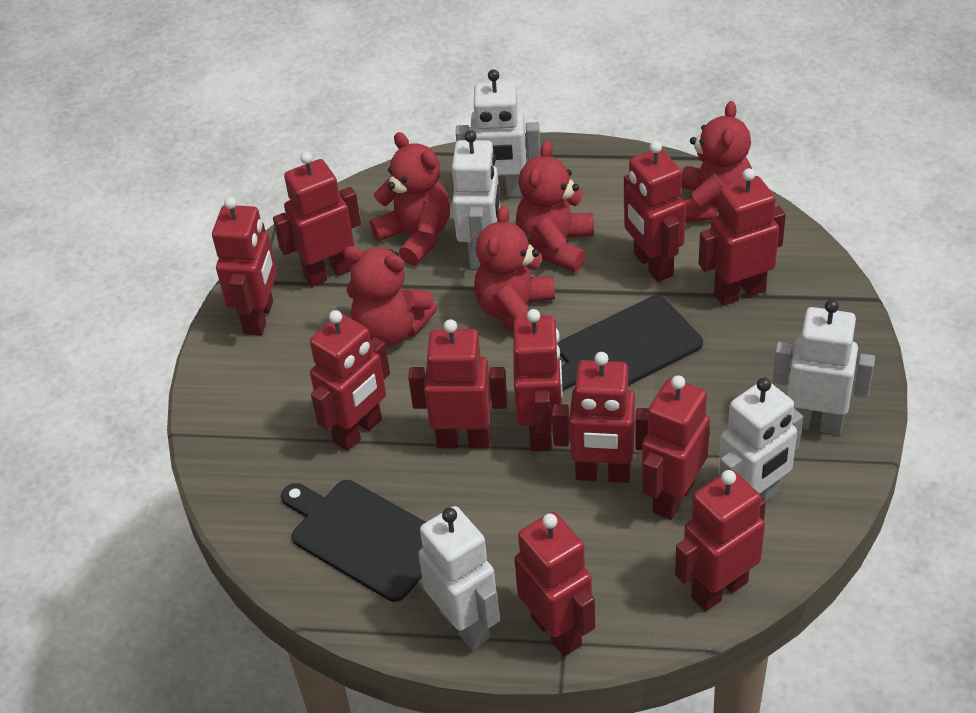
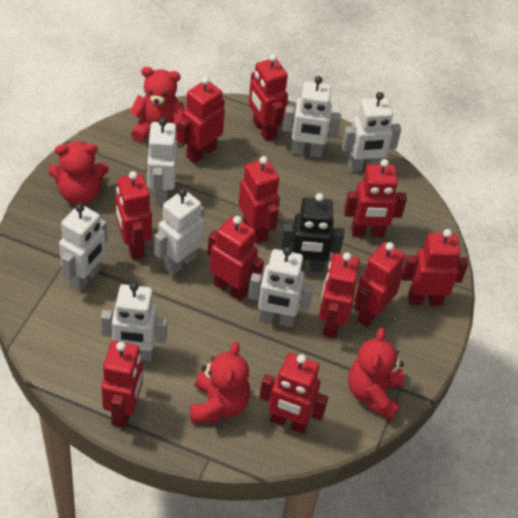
black cutting board: [281,480,426,602] [558,295,703,391] = 2 -> none = 0
black robot: none = 0 -> [281,193,344,272] = 1
red teddy bear: [343,246,437,347] [370,132,450,265] [474,205,555,330] [516,140,594,272] [681,101,752,222] = 5 -> [48,141,109,205] [129,67,184,145] [190,342,250,423] [348,328,404,420] = 4
white robot: [418,506,500,650] [452,130,500,269] [456,69,540,197] [718,377,803,501] [772,299,875,435] = 5 -> [59,203,108,292] [101,282,167,361] [147,118,177,206] [154,189,204,275] [248,247,314,327] [283,76,341,158] [342,92,401,172] = 7

